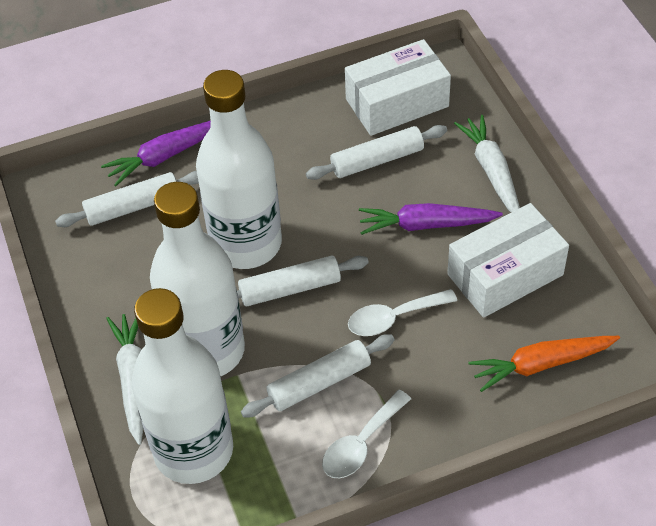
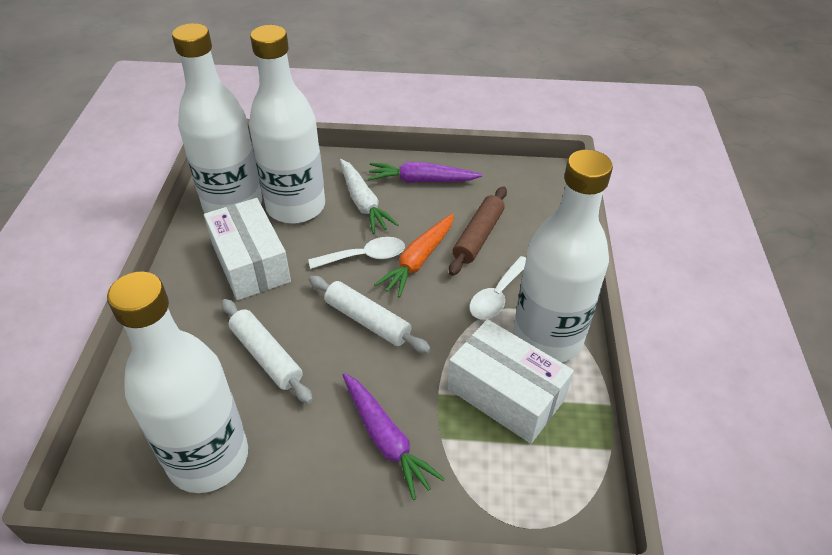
brown rolling pin: none = 0 -> [449,186,507,276] = 1
white bottle: [131,288,233,484] [150,182,245,376] [196,70,282,269] = 3 -> [107,272,248,493] [172,23,262,213] [249,25,325,224] [513,150,613,363] = 4
white carrot: [106,314,143,445] [454,115,520,212] = 2 -> [340,159,399,234] = 1
white rolling pin: [55,171,199,227] [237,256,369,306] [241,334,395,417] [306,125,447,180] = 4 -> [222,299,313,404] [309,276,431,353] = 2

